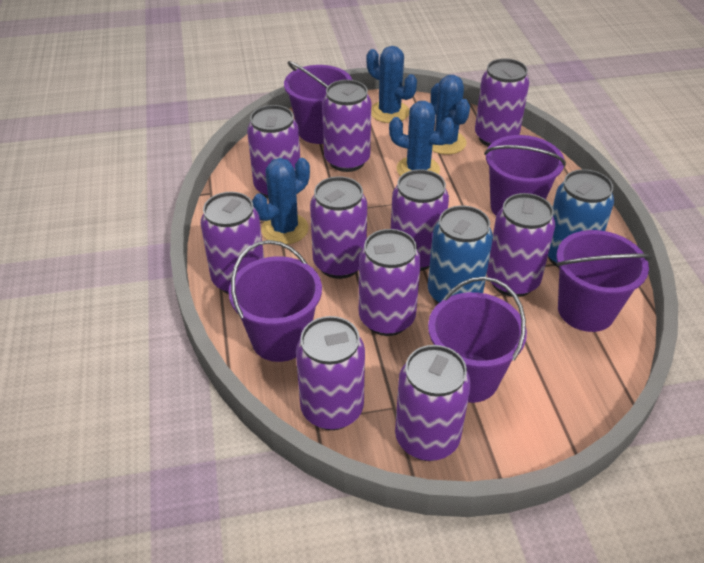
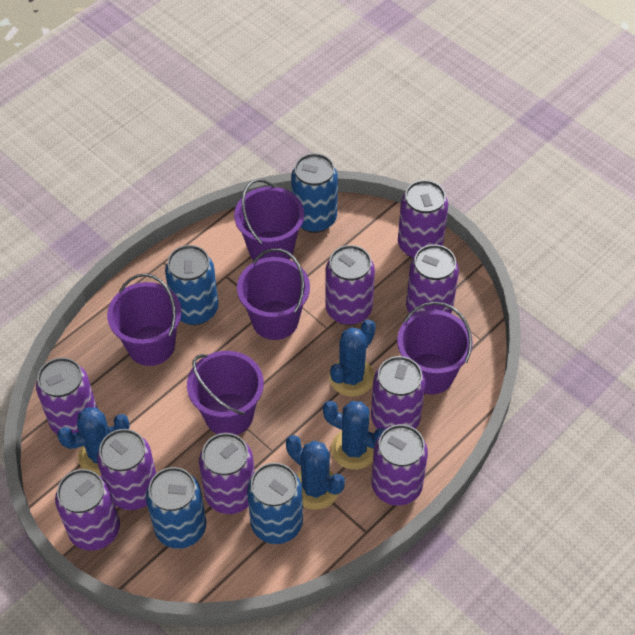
blue can: [428,206,493,304] [548,169,614,268] = 2 -> [146,467,206,549] [165,245,218,325] [247,463,303,544] [291,153,338,233] = 4
purple can: [201,192,264,294] [247,105,300,198] [296,316,365,430] [310,176,367,279] [322,80,371,172] [359,229,421,336] [391,169,449,271] [395,345,471,461] [475,58,529,147] [487,193,555,297] = 10 -> [36,357,97,434] [55,469,120,551] [97,429,156,510] [199,433,255,514] [325,245,375,325] [371,356,425,430] [372,424,428,506] [398,180,448,258] [406,244,459,316] = 9

